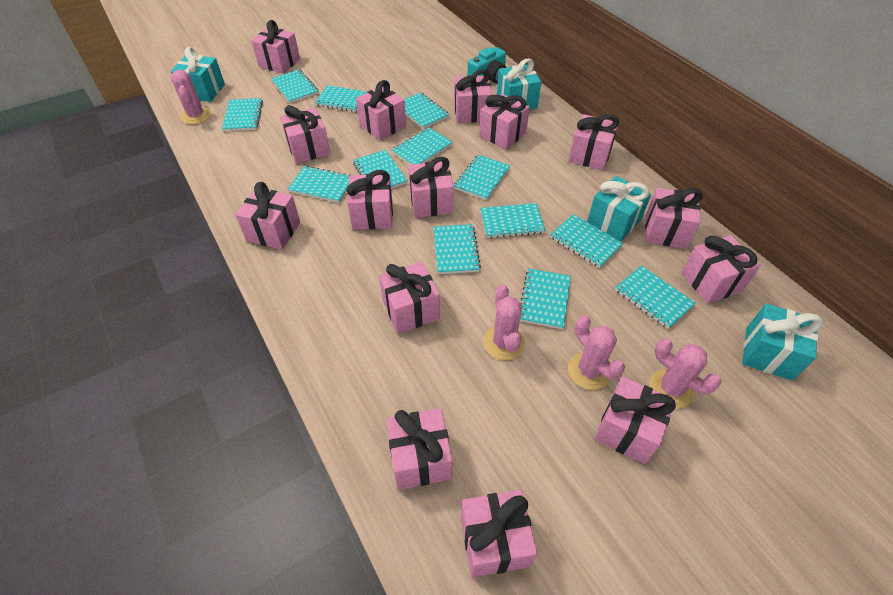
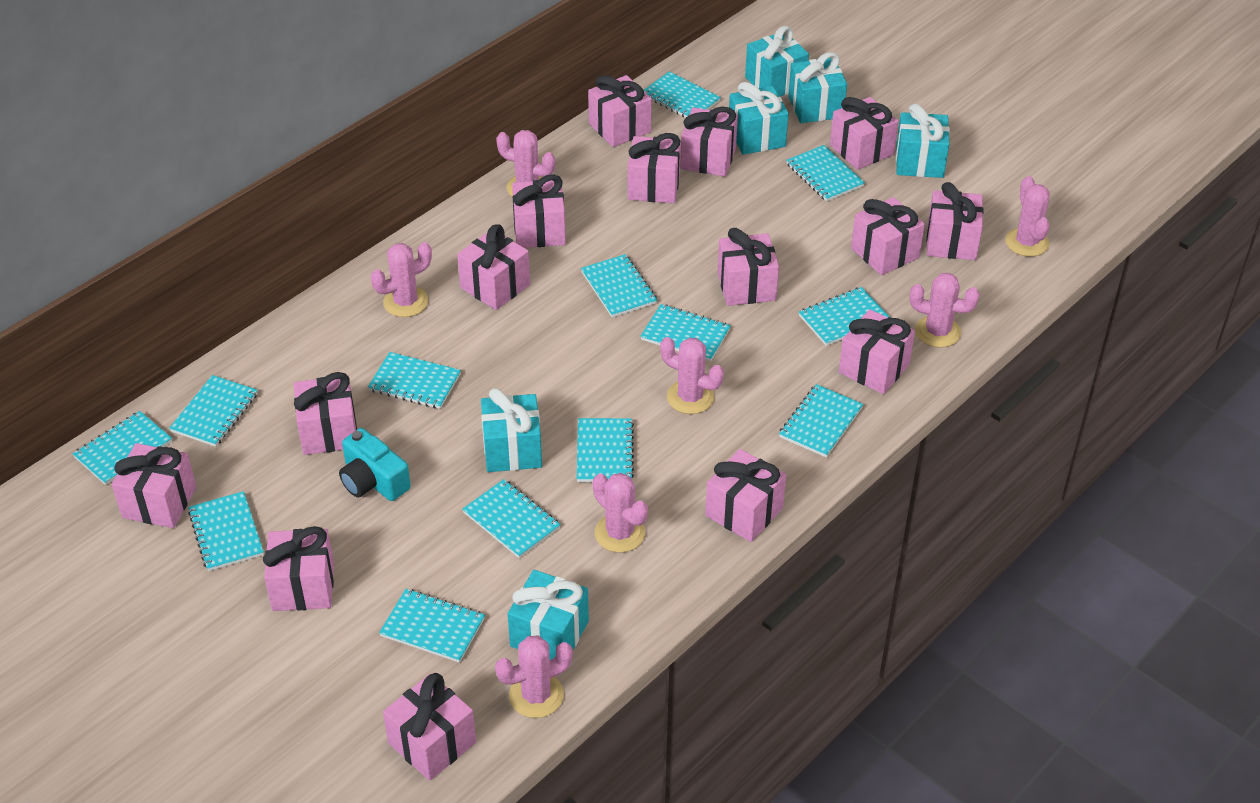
pink cactus: [171,70,211,124] [483,285,525,360] [568,316,625,390] [649,338,722,409] = 4 -> [371,242,432,317] [495,636,573,718] [496,130,555,197] [593,473,648,553] [660,337,724,414] [909,273,980,348] [1005,176,1050,257] = 7
turquoise gift: [171,47,225,102] [497,59,541,110] [587,176,651,241] [742,304,823,381] = 4 -> [481,388,542,472] [508,570,589,660] [729,82,789,155] [745,26,809,97] [788,52,847,123] [896,104,950,178] = 6

